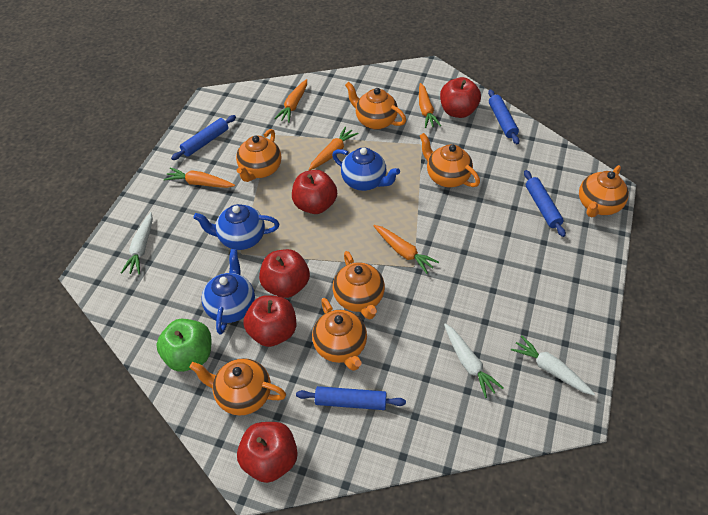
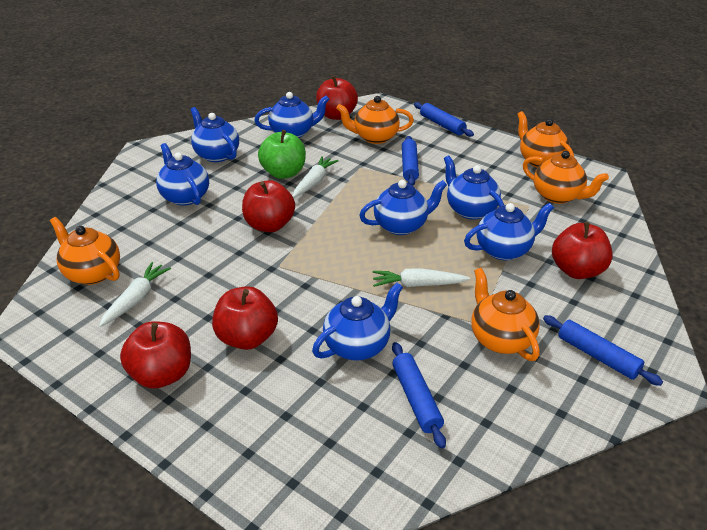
blue teapot: [193,204,279,250] [201,249,255,335] [332,148,400,191] = 3 -> [156,143,209,206] [190,107,239,162] [254,92,330,138] [312,282,403,361] [359,180,447,235] [444,155,504,220] [464,203,554,260] = 7
orange carrot: [164,168,235,188] [274,79,307,123] [309,127,358,171] [374,225,439,274] [419,83,441,128] = 5 -> none = 0
orange teapot: [189,358,286,416] [236,129,281,182] [312,298,367,371] [333,251,385,320] [345,82,406,130] [420,133,480,187] [579,165,629,217] = 7 -> [50,217,120,285] [336,96,414,144] [471,268,540,361] [517,111,574,168] [523,151,609,204] = 5

